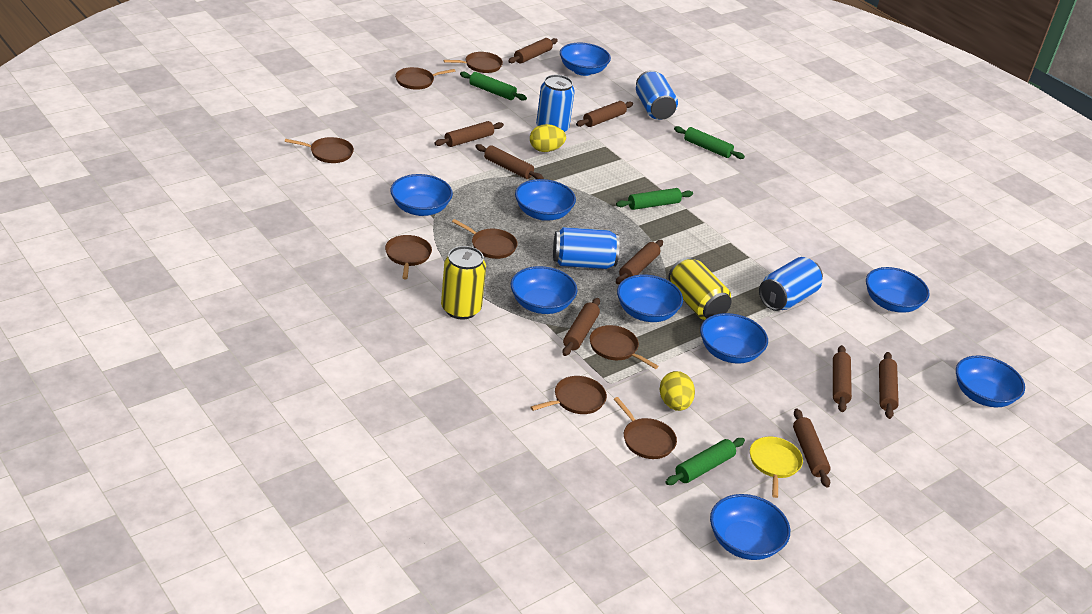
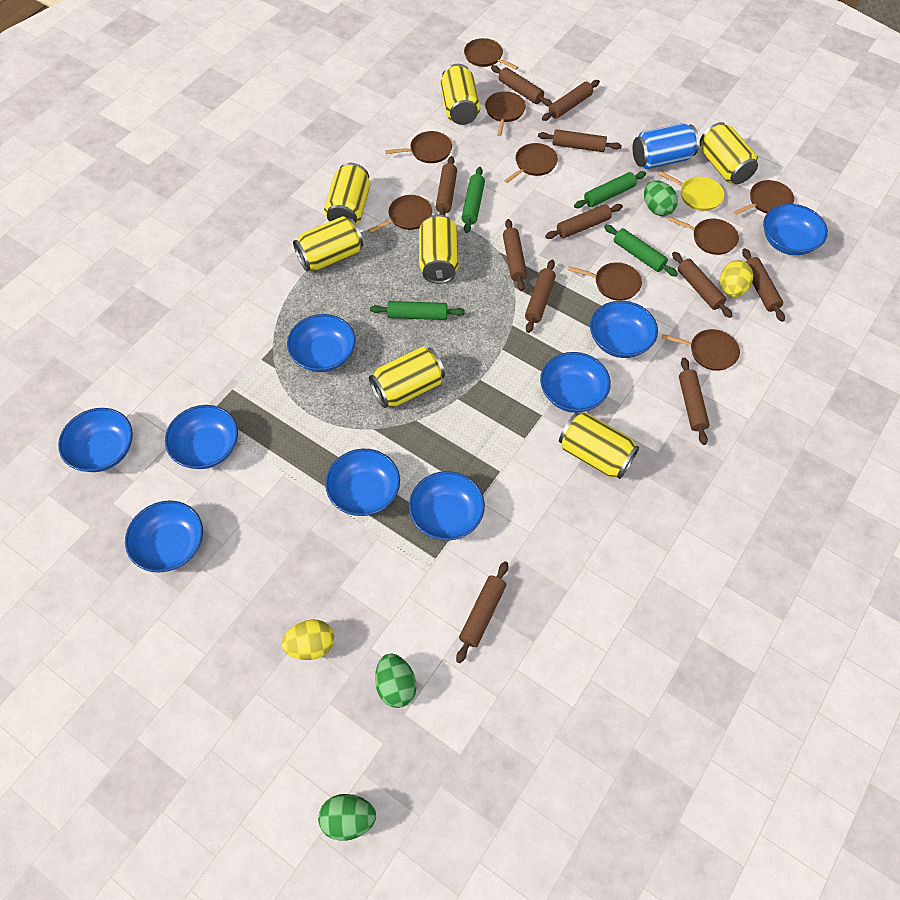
blue can: [536,75,575,132] [553,227,620,269] [636,70,678,120] [759,257,823,311] = 4 -> [633,123,699,169] = 1
brown pan: [285,137,354,163] [385,235,432,279] [395,67,455,90] [444,52,503,73] [452,219,518,259] [531,376,607,414] [590,325,659,369] [614,397,677,459] = 8 -> [368,195,432,233] [385,131,452,163] [464,38,518,70] [485,91,526,136] [504,143,558,183] [568,262,642,301] [662,329,740,371] [668,217,739,255] [734,180,794,215] = 9
brown rolling pin: [434,121,504,147] [475,144,544,179] [508,38,558,64] [562,298,600,356] [576,101,633,127] [616,240,663,284] [793,409,831,487] [833,345,852,412] [879,352,899,419] = 9 -> [436,156,457,216] [456,561,508,663] [491,65,552,107] [503,219,527,291] [525,260,556,333] [538,129,622,152] [542,80,600,121] [545,204,623,239] [672,252,733,318] [679,357,710,445] [742,248,785,322] = 11
green egg: none = 0 -> [318,794,376,841] [375,653,417,708] [644,180,678,216] = 3
yellow can: [441,246,486,320] [668,257,731,320] = 2 -> [293,216,363,271] [324,163,370,224] [369,347,445,408] [419,215,459,284] [440,64,480,125] [559,412,639,479] [700,122,758,184] = 7

